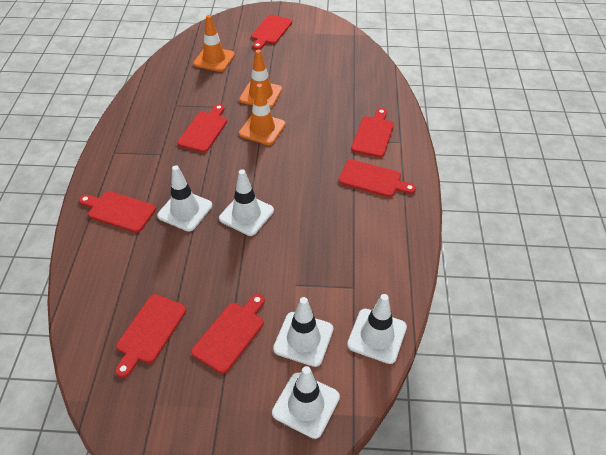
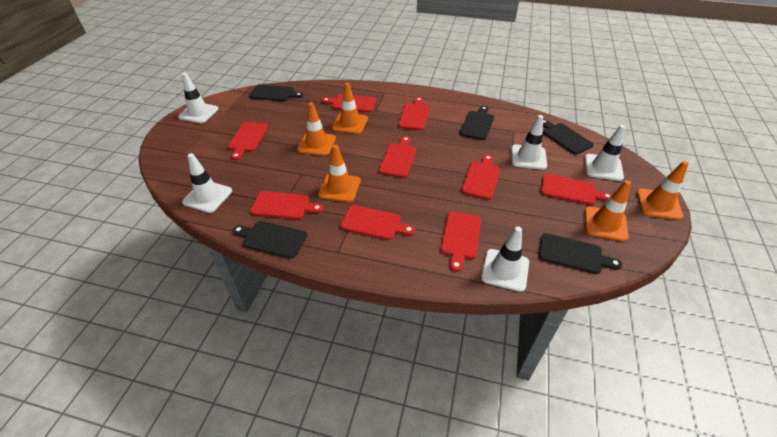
black cutting board: none = 0 -> [232,221,307,259] [249,84,303,101] [459,106,494,140] [539,233,622,274] [543,119,594,155] = 5
orange traffic cone: [193,15,235,72] [239,50,282,108] [239,84,286,145] = 3 -> [297,102,336,156] [318,145,361,202] [332,83,368,134] [585,180,631,242] [637,161,689,220] = 5
red cutting board: [79,191,156,233] [115,294,186,378] [177,104,227,153] [191,294,265,373] [251,15,292,50] [339,159,416,197] [351,108,394,158] = 7 -> [228,122,268,160] [251,191,323,219] [322,94,376,112] [340,205,415,240] [379,136,417,178] [398,97,430,130] [441,212,481,272] [461,154,500,200] [541,174,612,205] = 9

